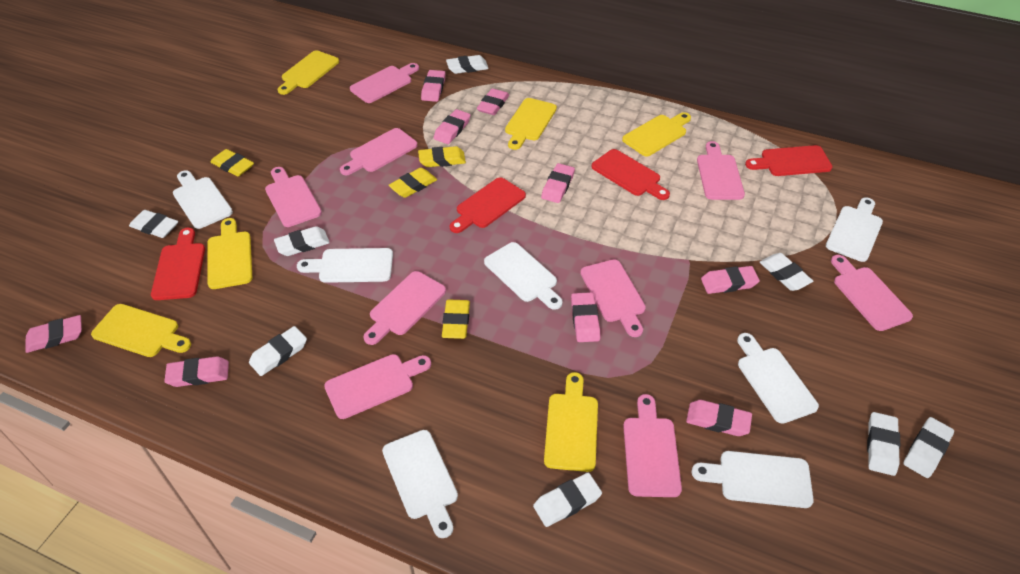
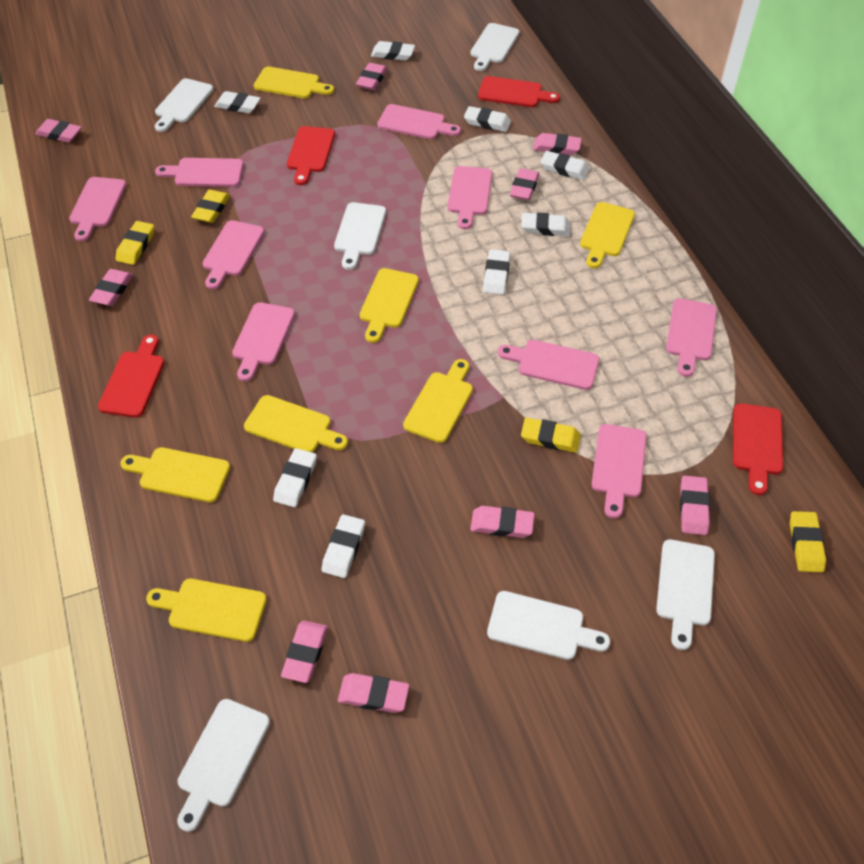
white cutting board: [173,170,233,229] [297,248,393,283] [382,430,458,538] [484,242,563,310] [691,451,814,508] [737,333,819,424] [826,197,883,262] = 7 -> [155,78,213,132] [177,699,270,832] [334,202,386,270] [470,23,520,71] [487,591,610,660] [656,539,715,650] = 6
yellow cutting board: [91,304,191,357] [207,218,252,289] [278,50,339,95] [505,98,557,150] [544,372,598,472] [622,112,691,156] = 6 -> [120,447,230,502] [146,579,267,642] [244,395,348,452] [254,67,334,99] [360,268,419,343] [403,359,473,443] [580,202,635,268] = 7

